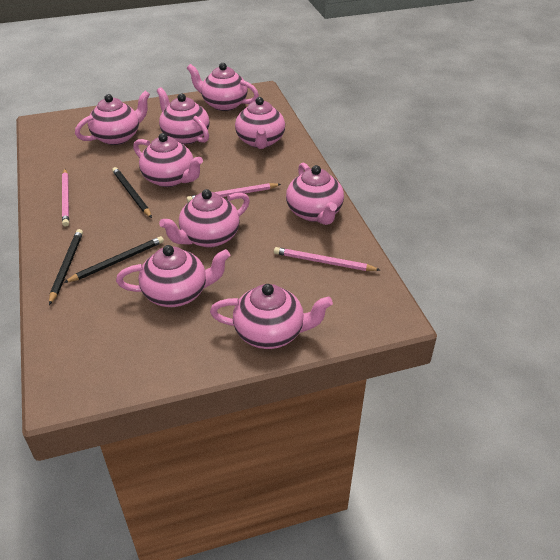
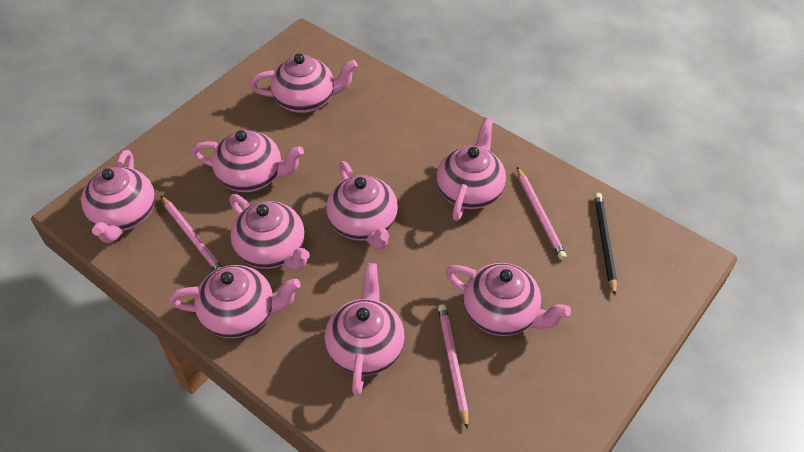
black pencil: [49,229,83,305] [64,236,164,283] [112,167,152,218] = 3 -> [594,193,617,295] = 1

